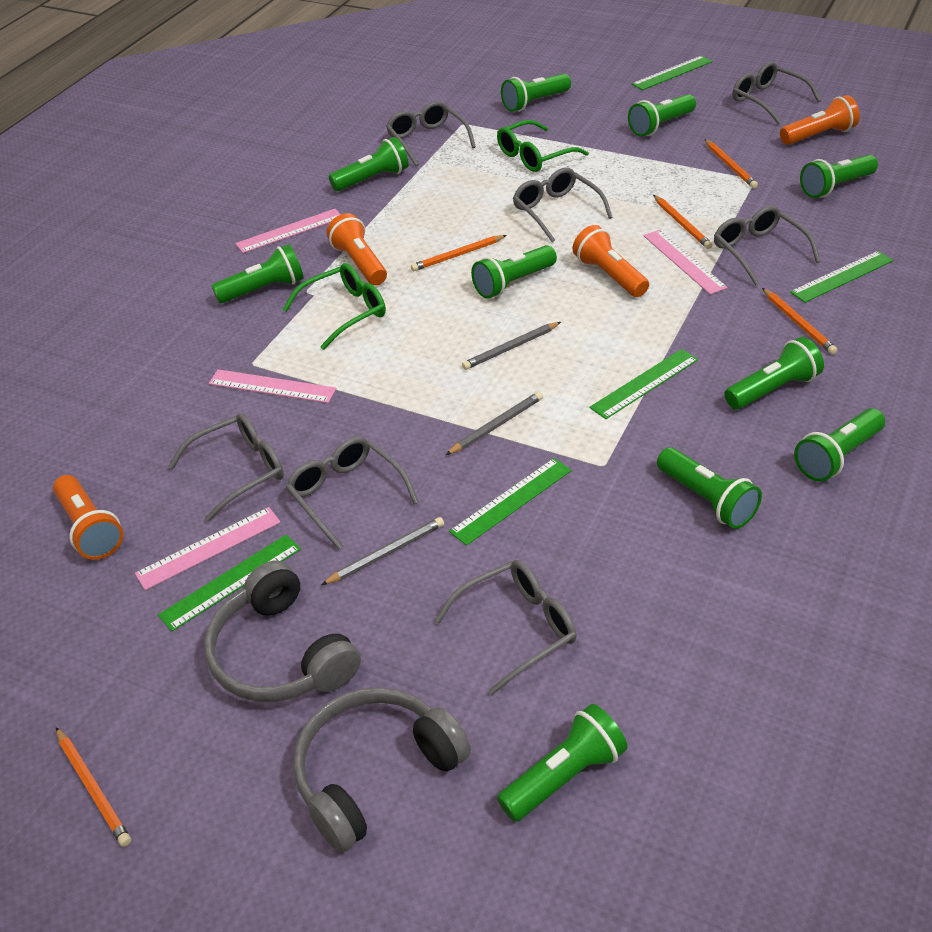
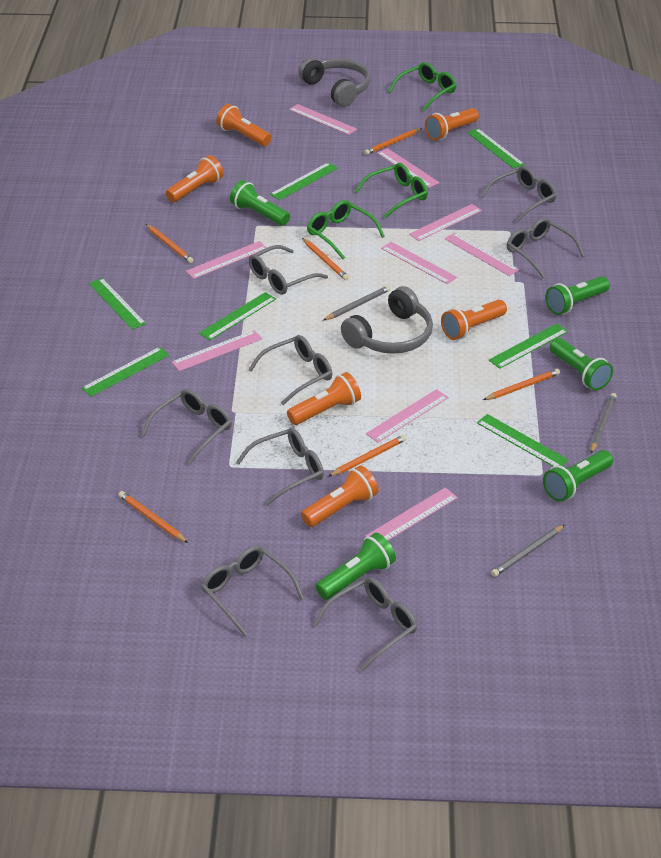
green flashlight: [212,244,304,303] [329,137,408,191] [471,245,557,299] [497,704,628,822] [501,74,571,112] [628,94,696,137] [657,447,762,529] [725,337,824,409] [794,408,885,482] [800,155,878,198] = 10 -> [230,180,290,226] [316,533,396,600] [543,450,613,502] [546,276,610,315] [550,338,613,391] = 5
green glasses: [282,263,386,350] [497,120,589,172] = 2 -> [307,200,385,259] [355,163,428,218] [388,62,457,111] = 3
green ruler: [158,535,301,631] [449,458,572,546] [589,349,698,419] [632,56,713,90] [790,251,893,303] = 5 -> [82,347,169,397] [89,278,146,330] [199,292,276,340] [270,163,338,200] [467,128,525,169] [477,414,569,466] [489,324,568,369] = 7
grey glasses: [168,413,284,522] [286,436,419,550] [386,101,476,166] [434,560,577,695] [513,168,613,242] [714,206,820,286] [733,61,821,125] = 7 -> [141,389,232,464] [201,545,305,636] [236,428,324,505] [248,335,332,405] [249,245,328,295] [313,577,417,671] [480,166,557,222] [507,218,585,278] = 8
orange flashlight: [53,475,123,560] [327,213,387,285] [573,225,649,297] [780,95,860,145] = 4 -> [166,155,224,202] [216,104,271,146] [287,372,361,425] [301,465,379,527] [425,108,479,140] [441,300,507,340] = 6
orange pencil: [56,727,131,847] [411,235,507,271] [653,195,712,249] [705,139,758,188] [762,288,837,355] = 5 -> [119,491,188,543] [146,224,193,263] [302,238,349,280] [328,435,407,477] [364,128,422,155] [483,369,560,400] = 6
pink ruler: [135,507,281,590] [209,369,336,403] [235,209,341,253] [643,230,728,295] = 4 -> [172,330,262,371] [186,241,267,279] [289,104,357,135] [366,389,449,443] [366,487,458,541] [377,148,440,188] [381,242,457,284] [409,204,482,241] [445,232,519,276] = 9

